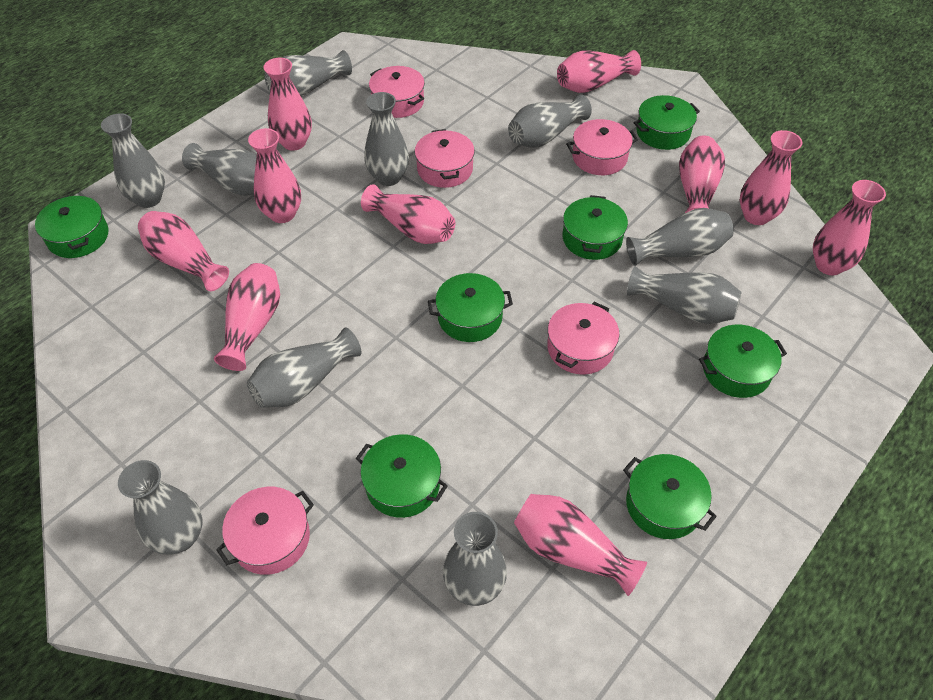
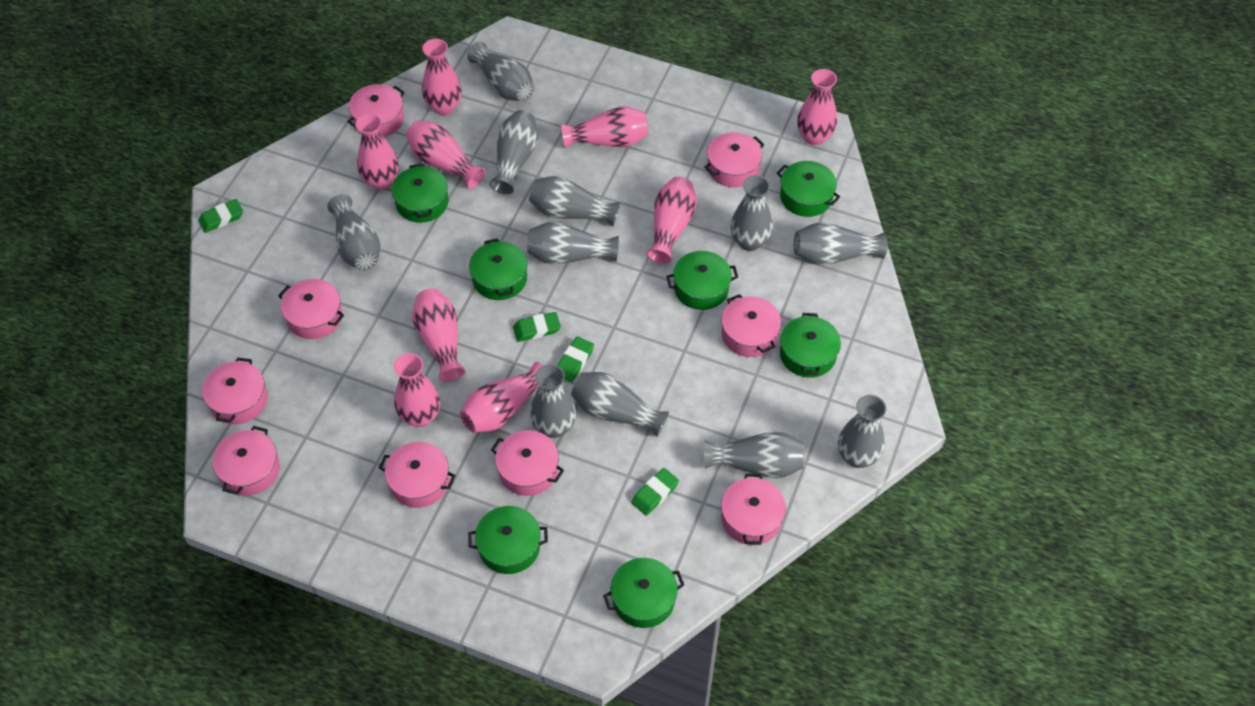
green eraser: none = 0 -> [198,199,243,233] [513,312,561,342] [557,336,594,382] [631,468,679,515] = 4
grey vase: [101,113,165,208] [118,460,202,555] [182,143,257,196] [247,327,361,408] [264,50,352,96] [364,92,409,186] [443,512,507,606] [508,94,592,148] [626,208,734,266] [627,266,741,324] = 10 -> [327,194,380,270] [467,42,534,101] [489,110,539,194] [527,222,619,264] [529,176,620,226] [530,364,576,438] [571,372,669,437] [704,432,804,478] [730,175,773,251] [794,223,887,265] [838,395,886,468] = 11
pink pot: [216,487,314,575] [369,66,425,118] [415,129,475,188] [547,302,619,375] [566,119,638,175] = 5 -> [202,358,268,424] [212,426,280,496] [278,279,344,339] [347,84,405,137] [379,442,456,508] [491,430,564,496] [704,132,764,187] [721,294,781,357] [721,473,786,545] = 9
pink vase: [138,211,229,291] [214,263,280,371] [248,128,301,223] [263,58,312,151] [361,184,455,244] [514,494,647,596] [557,50,641,93] [679,136,725,213] [740,130,802,225] [813,180,886,275] = 10 -> [355,113,399,190] [394,353,440,427] [406,120,485,189] [412,288,466,381] [422,39,462,115] [460,362,543,433] [561,106,649,148] [646,177,697,264] [797,69,837,145] = 9

